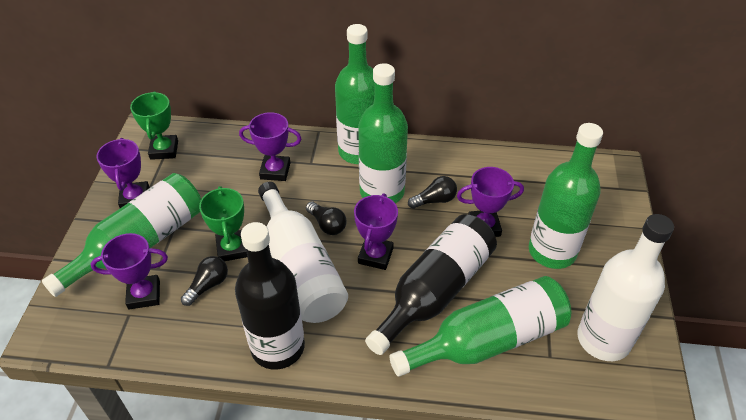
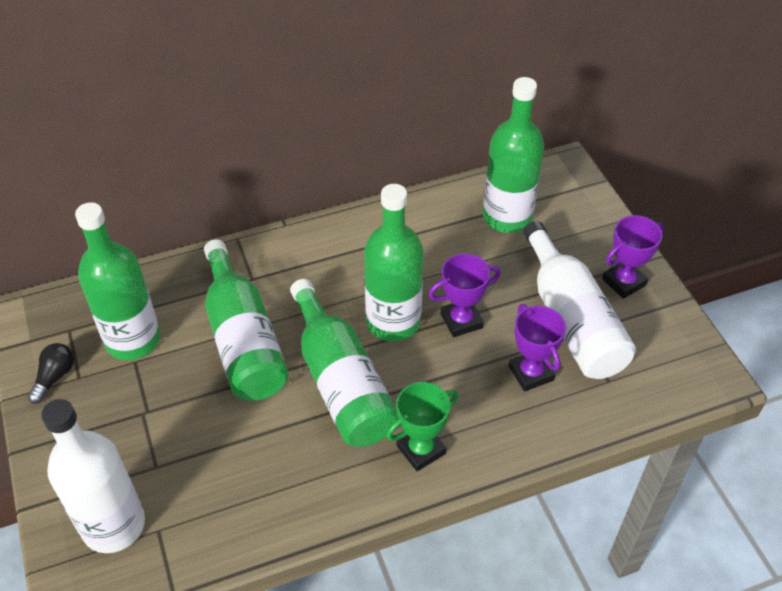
black bottle: [235,222,305,370] [365,214,497,355] = 2 -> none = 0
black light bulb: [181,256,228,306] [306,202,347,235] [408,176,457,209] = 3 -> [28,343,74,404] = 1
green trophy: [130,92,178,160] [199,186,248,261] = 2 -> [386,382,458,471] = 1
purple trophy: [91,233,168,310] [97,138,150,208] [239,112,301,181] [354,193,398,270] [457,167,524,237] = 5 -> [429,254,501,337] [509,304,566,392] [602,215,664,299] = 3

